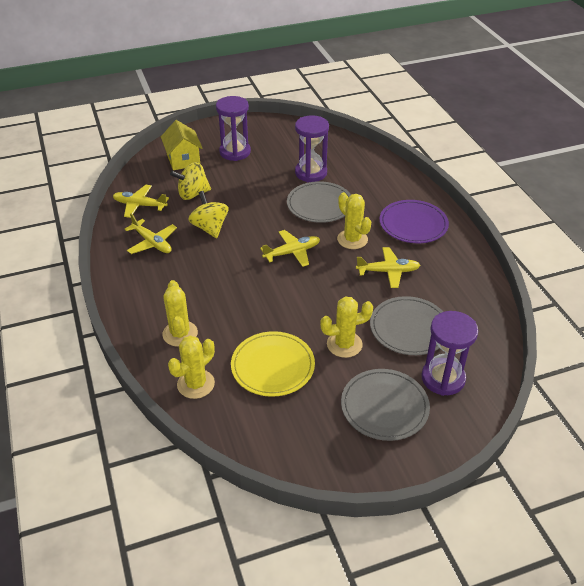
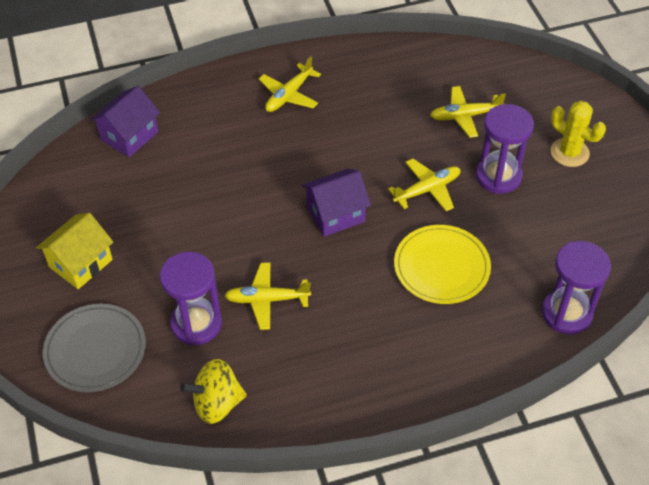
grey plate: [287,181,351,223] [341,369,430,441] [370,296,443,355] = 3 -> [43,304,146,392] = 1
purple house: none = 0 -> [90,86,160,157] [301,169,371,237] = 2
purple plate: [379,200,449,243] = 1 -> none = 0
yellow cactus: [162,280,198,347] [168,336,215,399] [320,297,373,358] [337,192,371,249] = 4 -> [550,101,606,167] = 1
yellow spinning top: [170,162,211,200] [188,191,229,238] = 2 -> [180,359,247,424] = 1

